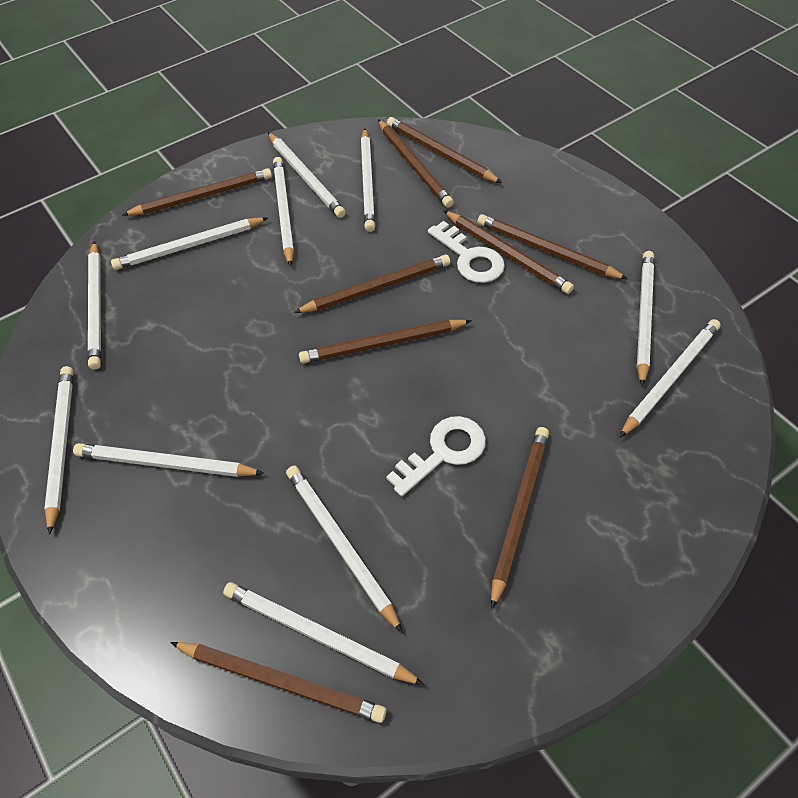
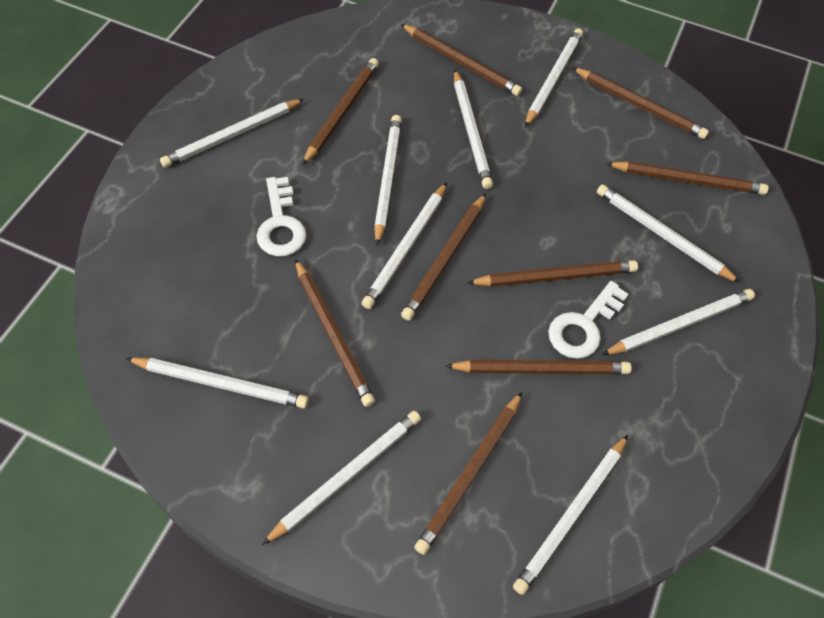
white pencil: [44,366,73,535] [73,443,264,477] [88,241,101,369] [111,217,268,270] [223,582,425,685] [268,132,346,218] [273,157,294,267] [286,466,403,633] [361,128,375,232] [619,319,721,438] [637,251,654,387] = 11 -> [125,357,309,408] [160,99,304,168] [262,411,421,545] [362,182,447,309] [374,115,402,246] [454,70,493,189] [513,435,628,595] [525,28,583,127] [597,184,741,283] [602,289,755,355] = 10

